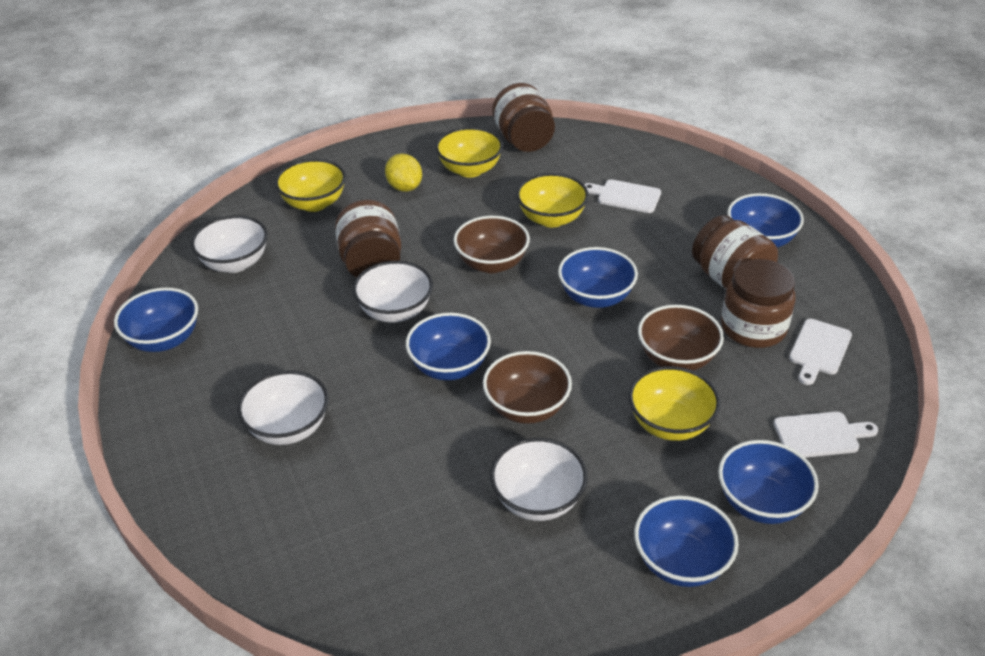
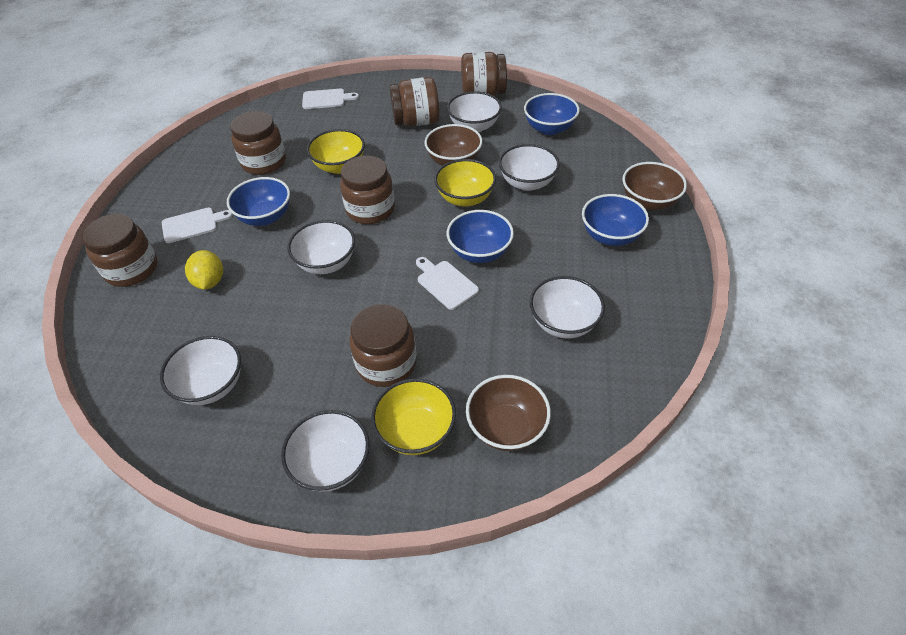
blue bowl: [114,288,198,352] [406,313,491,380] [558,247,638,308] [634,496,739,587] [718,440,819,524] [727,193,804,247] = 6 -> [227,177,290,226] [447,210,514,263] [524,93,580,135] [582,194,649,246] = 4
brown jar: [335,200,401,278] [492,83,555,152] [692,215,778,289] [721,259,796,348] = 4 -> [82,214,158,287] [230,111,286,175] [340,156,395,224] [349,304,417,387] [390,77,439,127] [461,52,507,96] = 6
white bowl: [191,215,268,273] [237,371,328,445] [353,261,433,323] [490,438,588,521] = 4 -> [160,336,241,405] [281,410,369,492] [287,220,355,274] [447,91,502,132] [499,144,560,191] [530,276,605,338] = 6
yellow bowl: [275,159,346,212] [435,127,503,178] [516,173,589,227] [629,366,720,441] = 4 -> [307,129,365,174] [371,378,456,455] [434,159,496,207] = 3

